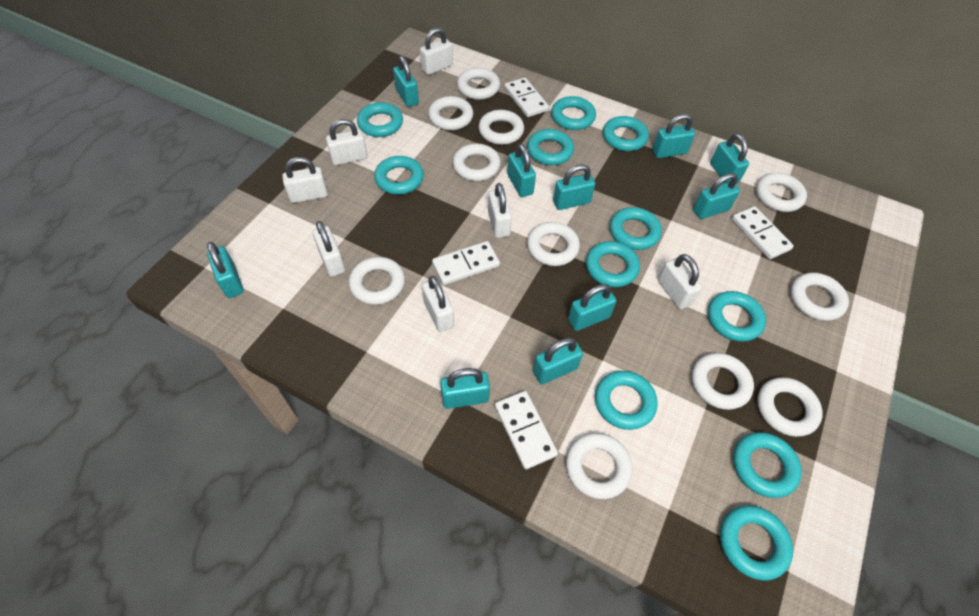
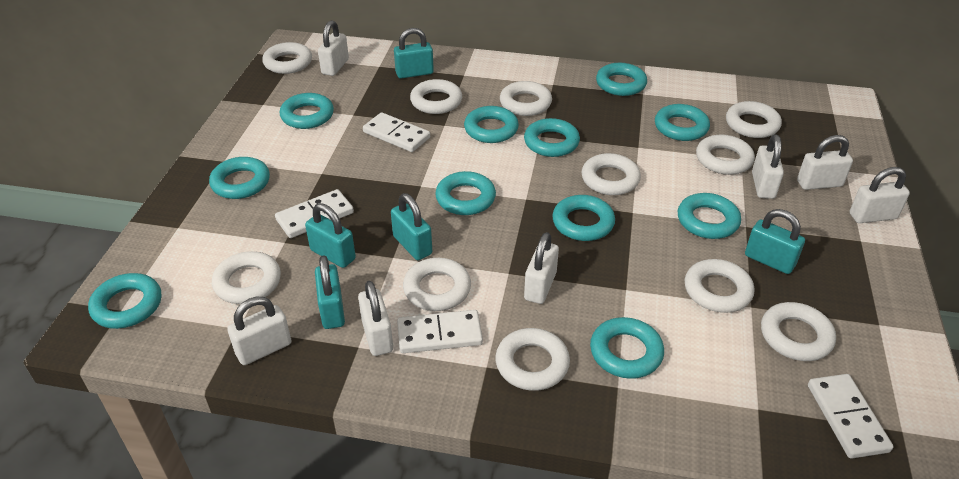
turquoise padlock: [207,242,244,298] [393,56,419,107] [440,368,490,409] [507,144,536,197] [533,338,583,384] [553,164,595,210] [568,284,616,331] [652,114,695,158] [693,173,740,219] [710,133,749,184] = 10 -> [305,203,356,268] [315,255,345,329] [391,193,432,260] [394,28,434,79] [745,209,805,274] = 5

